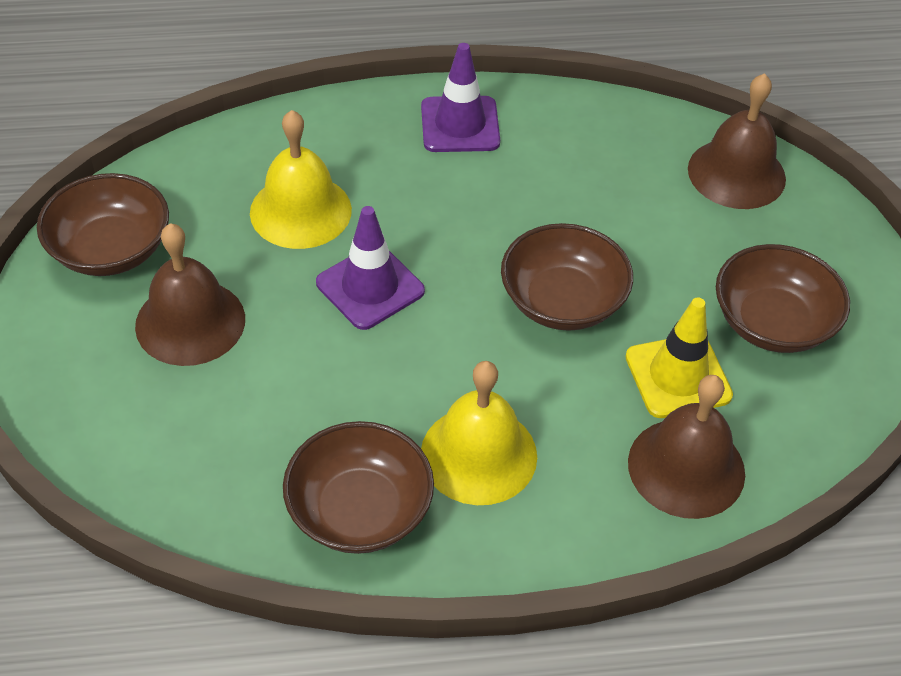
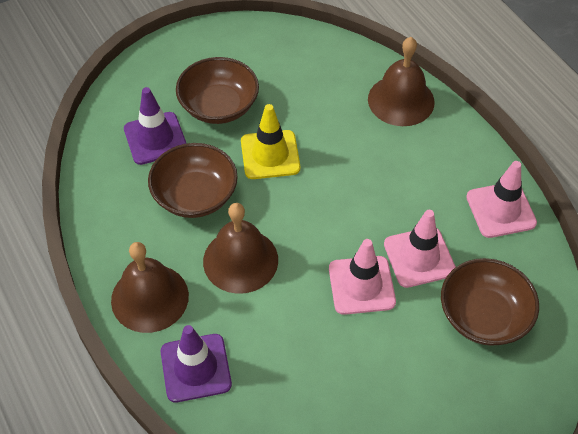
brown bowl: [37,173,169,276] [283,421,434,554] [501,223,633,331] [716,244,850,353] = 4 -> [148,143,238,218] [176,57,259,124] [441,258,539,346] = 3
pink traffic cone: none = 0 -> [329,239,396,315] [384,210,456,288] [466,161,537,238] = 3
yellow bell: [250,110,352,249] [421,361,537,505] = 2 -> none = 0

